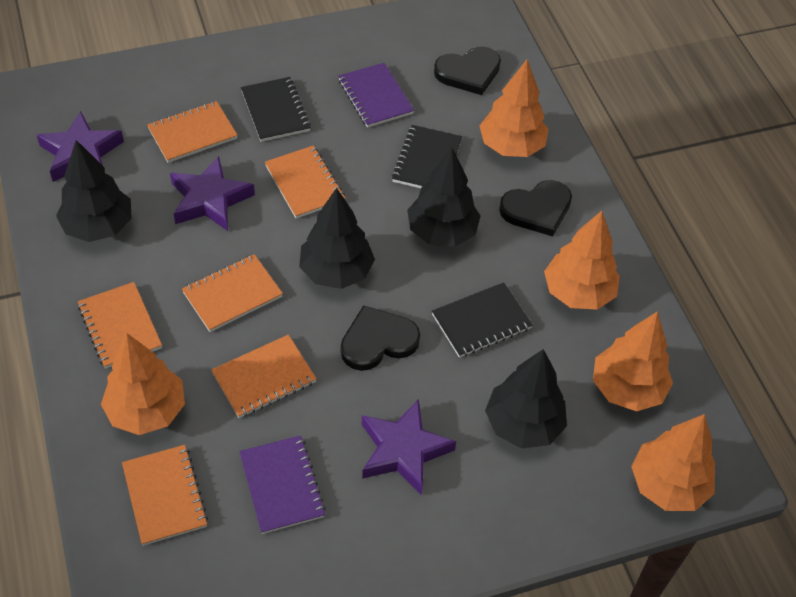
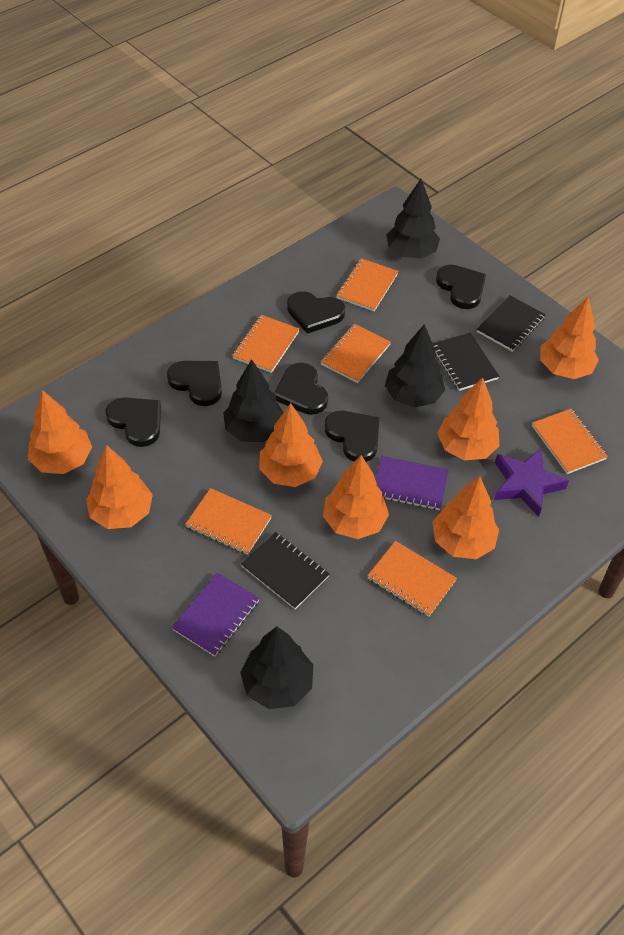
black heart: [341,305,420,371] [434,47,501,95] [499,180,572,236] = 3 -> [106,397,161,447] [167,361,222,406] [274,362,328,415] [287,291,345,334] [325,411,379,462] [436,265,486,309] = 6
orange tree: [101,333,185,435] [479,59,548,157] [544,211,620,310] [593,311,673,411] [631,414,715,511] = 5 -> [28,390,92,474] [86,445,153,529] [259,403,323,487] [323,455,389,539] [432,476,499,559] [437,377,499,460] [540,296,599,379] = 7
purple star: [37,111,124,182] [170,156,255,231] [362,399,456,495] = 3 -> [494,448,569,517] = 1

